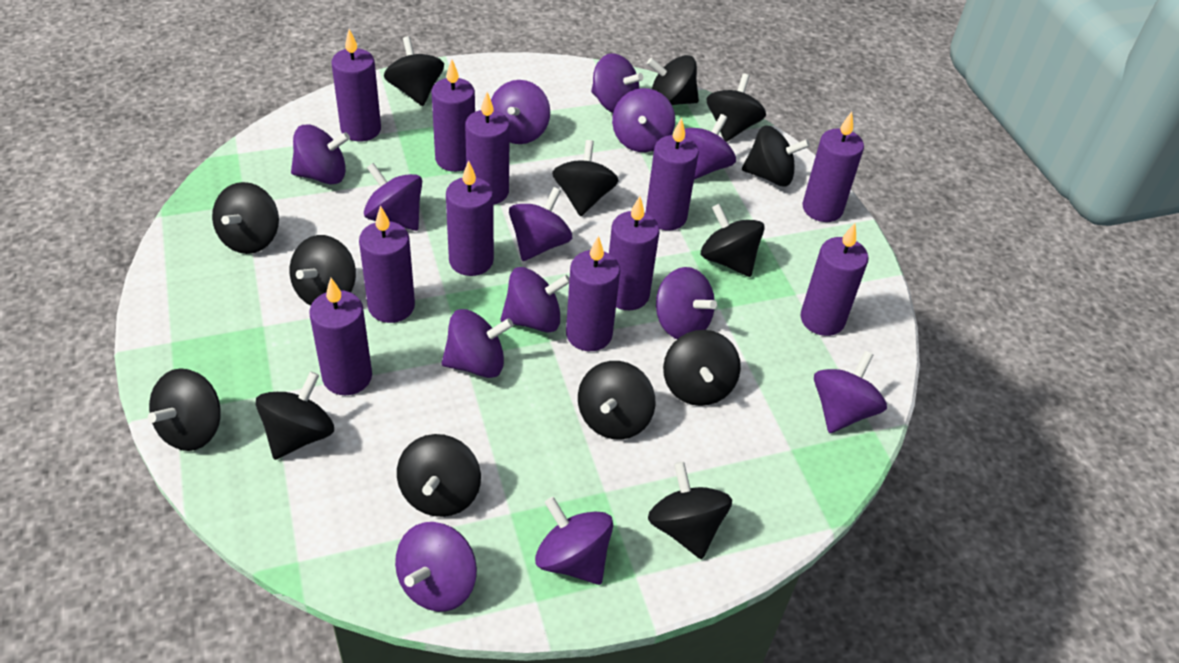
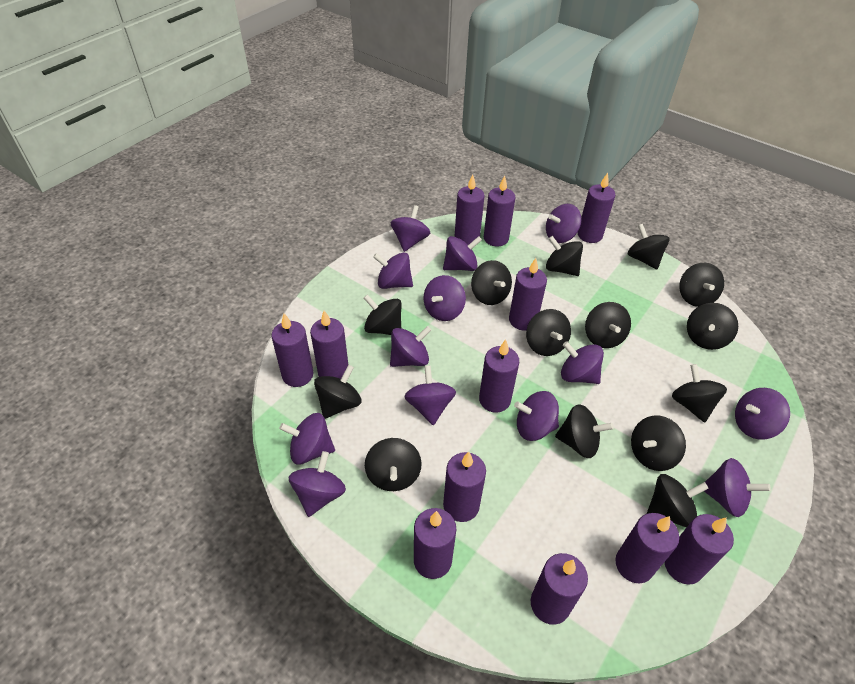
purple candle: [309,278,372,395] [331,29,381,141] [359,205,415,323] [431,59,475,172] [446,160,494,276] [465,92,510,205] [566,235,620,351] [609,196,660,310] [645,118,699,230] [800,223,868,336] [803,112,864,222] = 11 -> [271,314,314,387] [310,310,348,379] [414,508,456,579] [443,452,486,522] [455,175,485,245] [479,340,519,413] [484,176,515,247] [509,258,547,331] [531,553,588,625] [578,173,615,243] [615,513,679,583] [665,514,734,585] = 12

